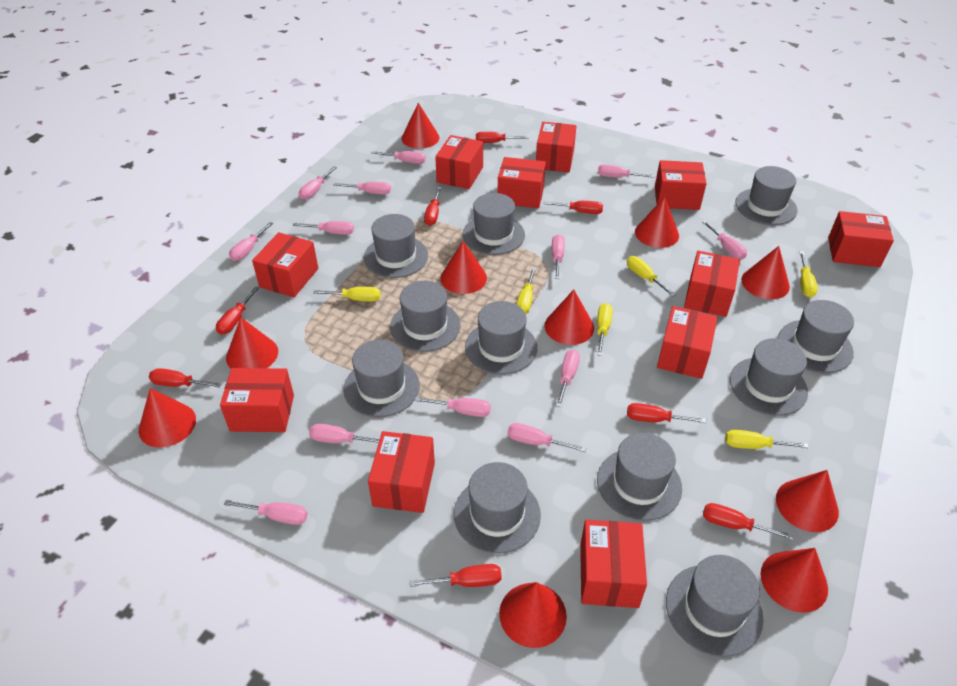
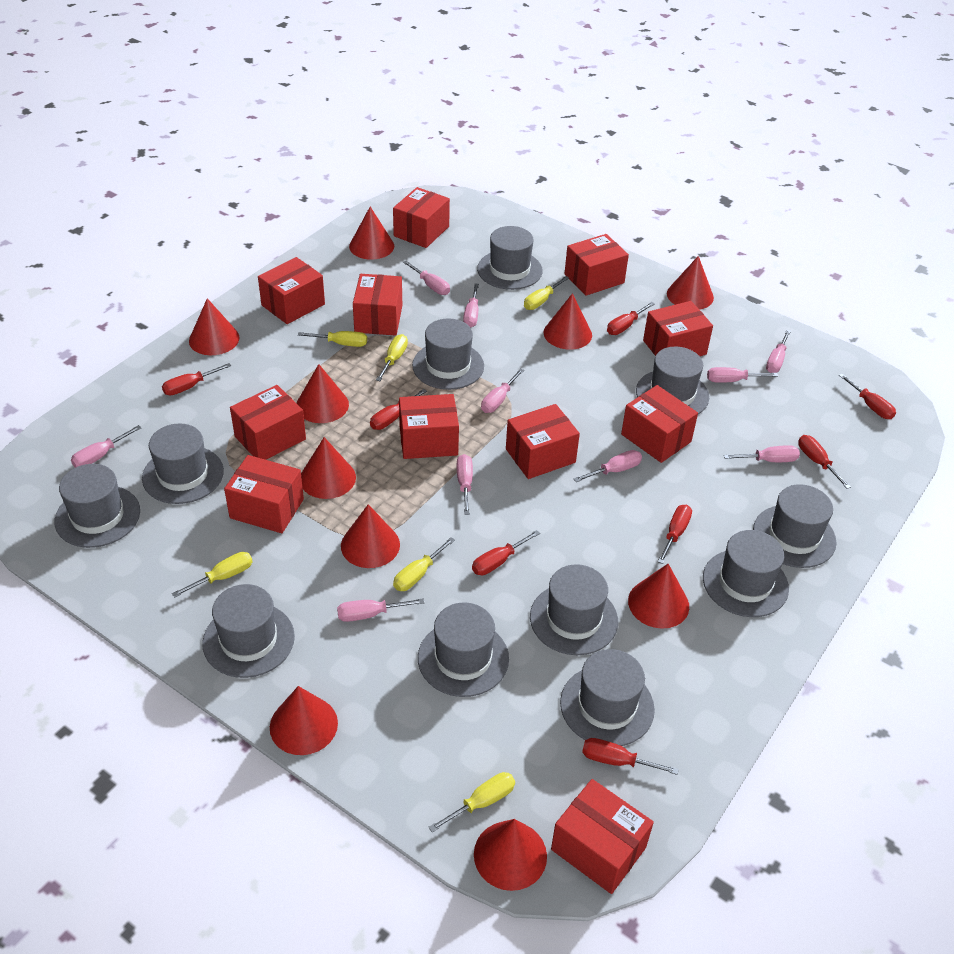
pink screwdriver: [224,500,308,525] [229,222,273,261] [293,221,354,235] [299,166,337,200] [309,424,380,443] [334,182,391,195] [372,151,426,164] [415,397,491,417] [507,423,586,452] [552,234,565,279] [556,350,580,407] [598,164,655,178] [702,221,747,260] = 13 -> [71,425,141,468] [337,598,424,622] [403,261,450,295] [457,454,473,515] [463,284,479,328] [481,369,524,413] [574,450,642,482] [707,367,778,383] [724,445,800,462] [766,330,791,373] = 10

